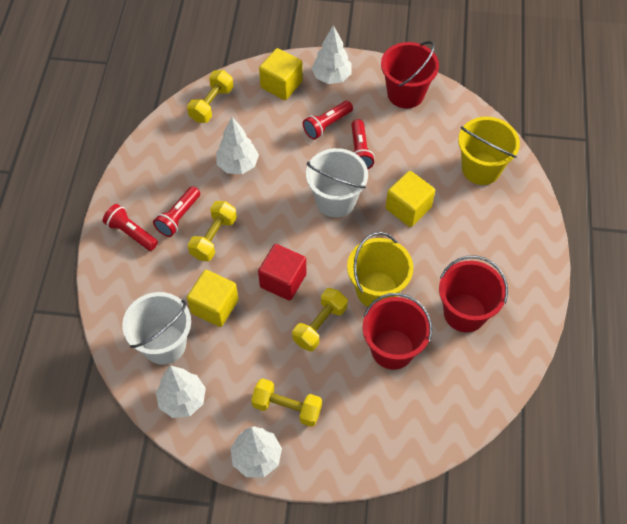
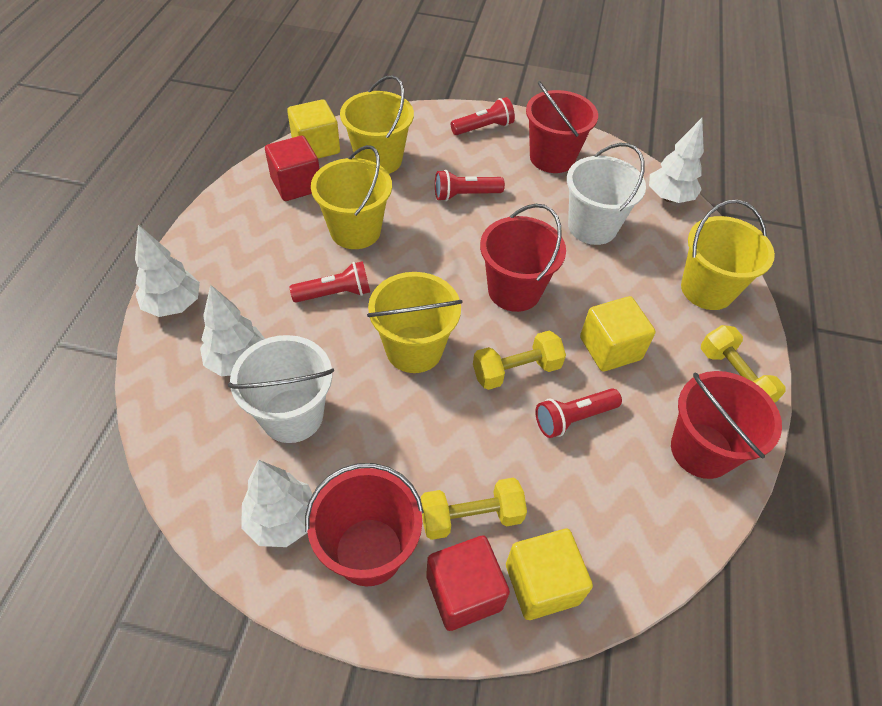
red bucket: [363,293,432,370] [381,41,439,109] [439,256,508,332] = 3 -> [305,463,424,586] [480,204,566,312] [526,81,598,173] [671,371,782,479] = 4
red cube: [258,244,306,301] = 1 -> [265,136,319,201] [426,535,510,631] = 2
yellow bucket: [347,232,413,307] [458,117,520,185] = 2 -> [311,145,392,249] [340,75,414,174] [367,272,463,373] [681,200,775,310] = 4
yellow dumbbell: [187,70,233,123] [188,201,237,261] [251,378,322,427] [292,288,348,351] = 4 -> [421,478,527,540] [473,331,566,390] [701,325,786,403] = 3

